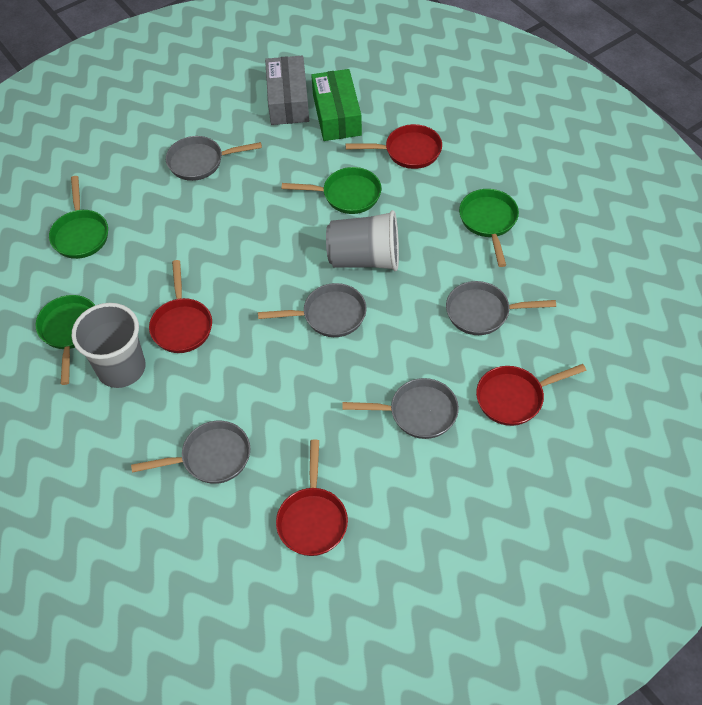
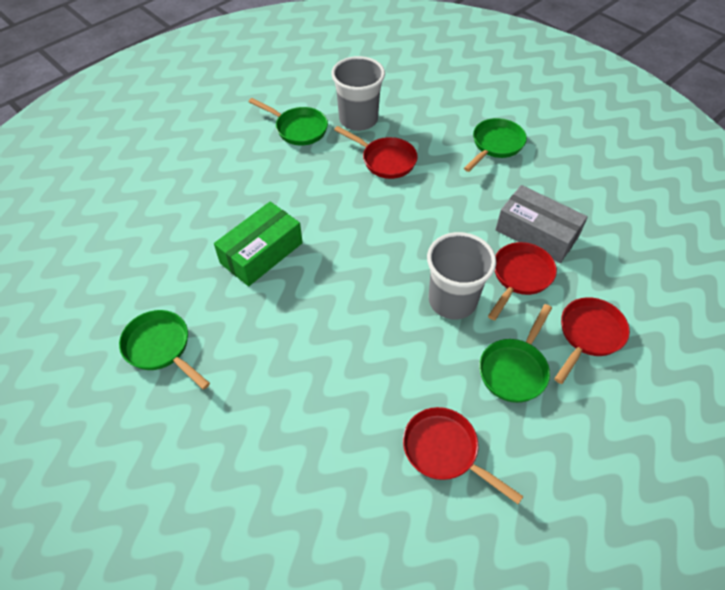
grey pan: [131,421,250,484] [166,136,262,181] [258,283,367,337] [342,378,459,439] [446,281,556,335] = 5 -> none = 0

